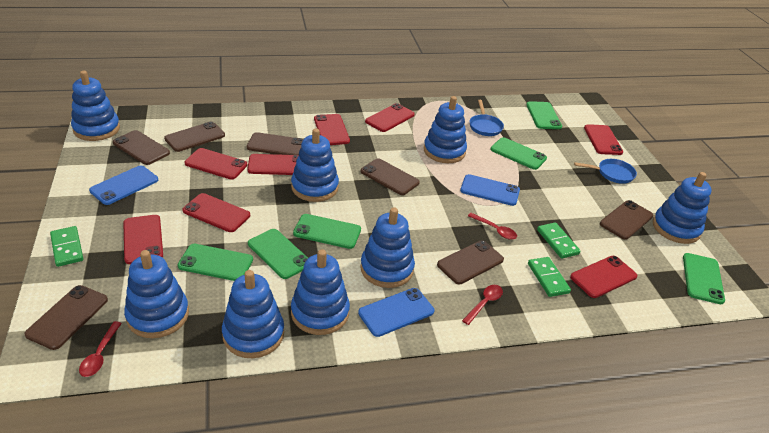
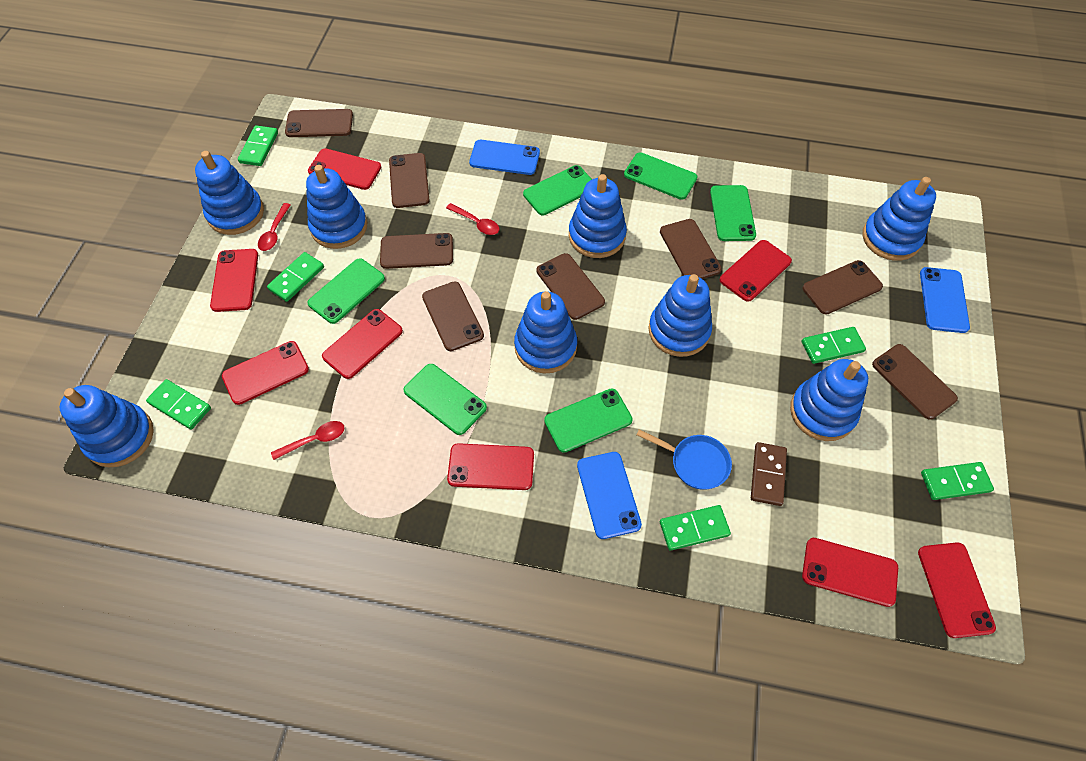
blue pan: [469,100,504,136] [574,159,637,184] = 2 -> [636,429,732,490] = 1
brown domino: none = 0 -> [751,442,787,506] = 1
brown phone: [24,285,108,350] [113,130,170,165] [164,122,225,152] [247,132,303,155] [361,158,420,195] [437,240,504,284] [600,200,654,240] = 7 -> [285,109,353,137] [380,233,453,269] [389,153,430,208] [422,281,484,351] [537,253,605,320] [660,219,722,279] [802,260,883,315] [872,344,958,420] = 8
green domino: [50,226,84,267] [528,257,571,297] [537,222,581,259] = 3 -> [146,379,211,430] [238,125,278,166] [267,252,324,302] [660,505,731,550] [802,327,866,364] [921,462,994,500] = 6

